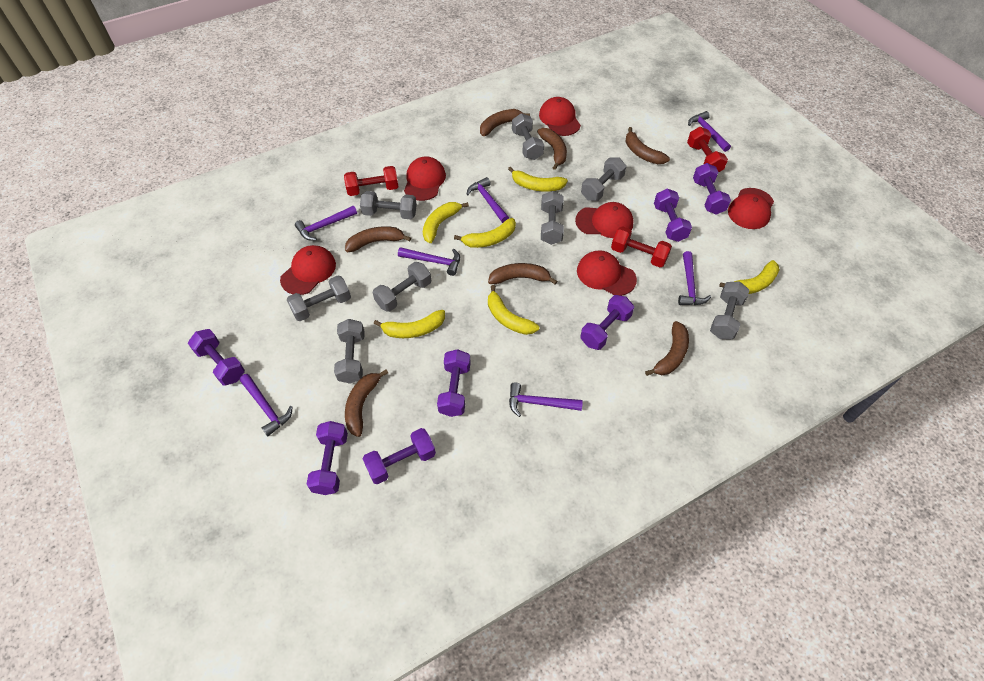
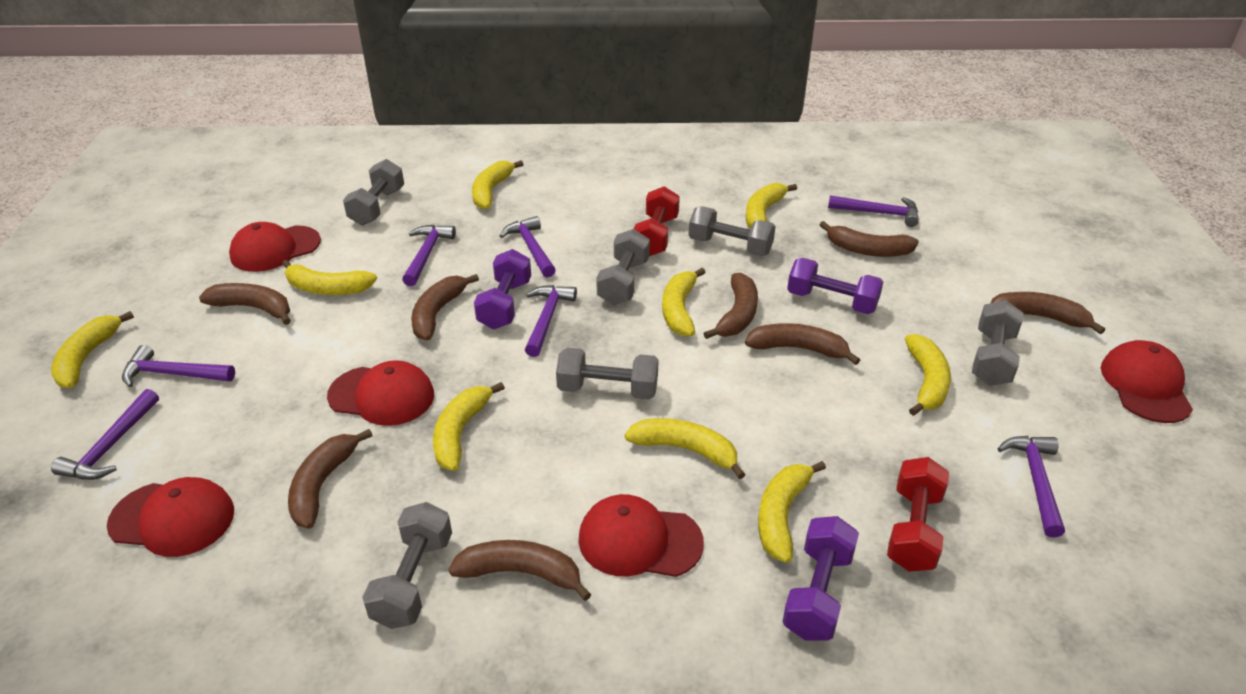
brown banana: [345,226,411,252] [345,369,388,437] [480,109,530,136] [488,263,557,285] [537,128,567,170] [625,127,670,164] [645,321,689,376] = 7 -> [199,283,291,325] [288,429,373,528] [411,274,479,340] [448,540,591,601] [704,273,758,339] [745,323,860,365] [820,221,919,257] [991,292,1105,334] = 8
grey dumbbell: [286,275,351,321] [334,319,365,384] [360,191,417,220] [372,262,431,312] [512,113,544,160] [541,191,564,245] [581,157,626,201] [710,281,750,339] = 8 -> [343,159,404,225] [362,502,452,629] [556,348,659,399] [596,229,650,305] [689,206,776,256] [972,300,1023,386] = 6
purple dumbbell: [188,329,245,386] [307,421,348,495] [362,428,436,484] [437,349,471,417] [580,295,634,350] [654,189,692,242] [693,163,731,215] = 7 -> [474,249,531,329] [782,516,859,640] [787,258,883,314] = 3
red cap: [280,245,336,295] [404,156,446,201] [539,97,581,136] [575,202,633,238] [577,250,637,296] [728,188,774,229] = 6 -> [107,477,234,557] [229,222,321,272] [327,360,434,426] [578,494,704,577] [1101,340,1193,423] = 5
red dumbbell: [344,166,399,196] [611,226,672,267] [687,127,728,173] = 3 -> [634,186,680,256] [887,457,949,572] = 2
yellow banana: [374,310,445,338] [423,202,469,243] [454,218,516,248] [488,285,539,335] [508,167,568,192] [719,260,780,294] = 6 -> [51,311,134,388] [282,260,377,295] [433,382,505,471] [472,160,524,209] [625,418,746,479] [662,268,706,336] [746,183,797,228] [758,461,826,563] [905,334,951,416] = 9

